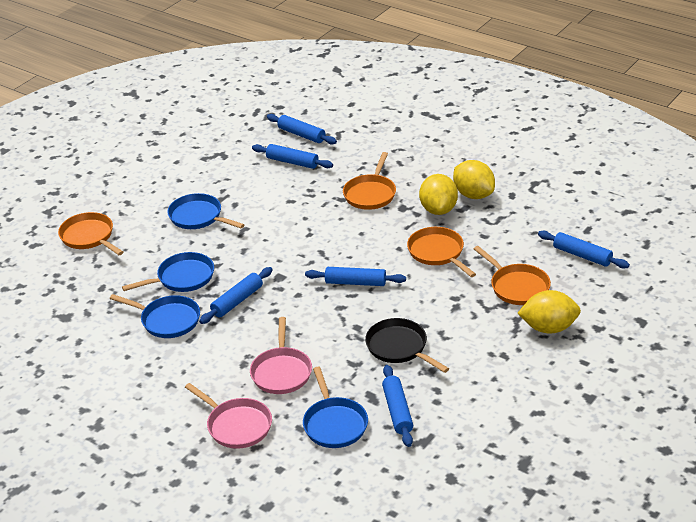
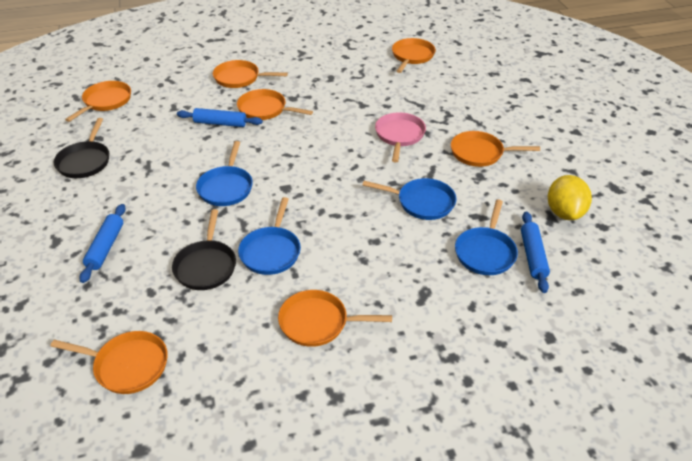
black pan: [365,318,449,373] = 1 -> [54,118,109,178] [172,209,236,290] = 2
blue rolling pin: [199,267,273,324] [252,144,333,169] [267,114,337,144] [305,267,406,286] [382,365,413,447] [538,231,630,269] = 6 -> [79,204,126,283] [177,108,263,127] [521,211,550,293] = 3
orange pan: [58,212,123,255] [343,152,396,210] [407,227,476,277] [474,246,551,305] = 4 -> [50,331,168,394] [65,81,131,122] [213,60,288,88] [237,89,313,120] [278,290,392,347] [392,38,436,73] [451,131,540,167] = 7
pink pan: [185,383,272,449] [250,317,312,394] = 2 -> [375,112,426,162] = 1
yellow lemon: [419,174,458,215] [453,160,495,199] [517,290,581,334] = 3 -> [548,175,592,220] = 1

